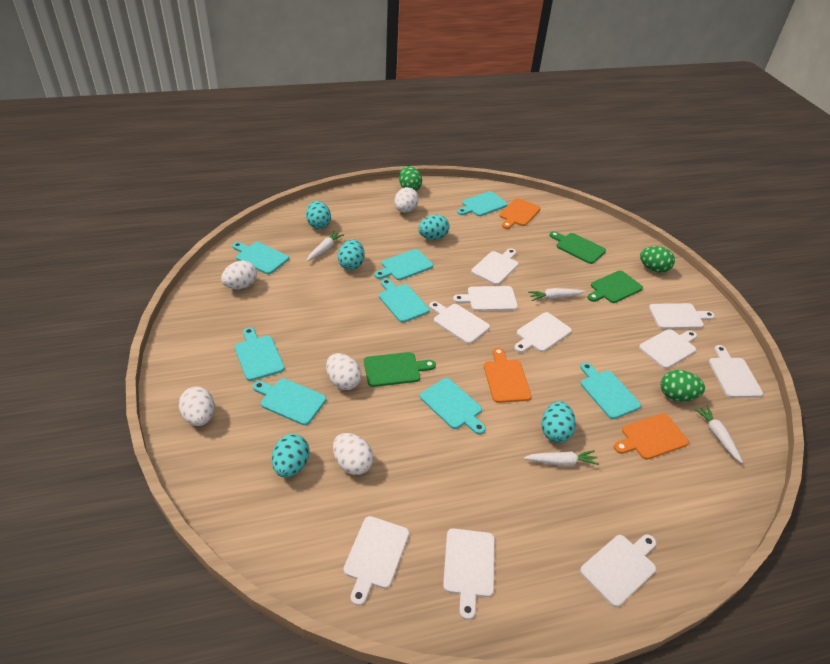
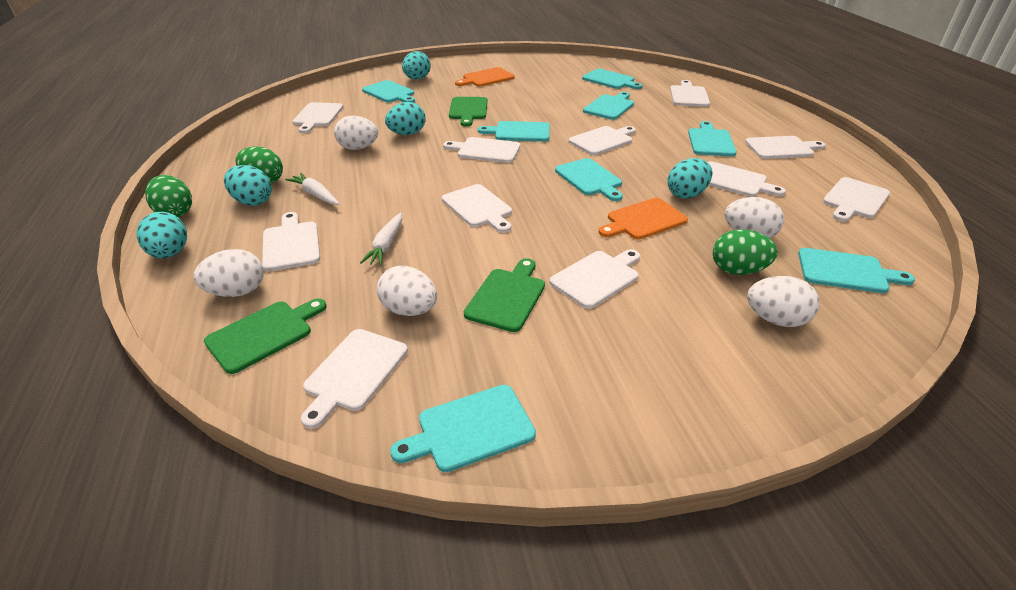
orange cutting board: [484,348,532,403] [499,198,541,229] [614,414,689,460] = 3 -> [455,67,515,87] [599,198,688,239] = 2
white carrot: [307,231,344,261] [524,450,599,466] [528,288,585,301] [694,405,743,463] = 4 -> [285,173,339,205] [360,213,402,266] = 2
white cutting board: [344,516,409,606] [429,301,490,344] [443,528,495,620] [453,286,518,311] [471,248,518,285] [514,312,572,353] [580,534,656,607] [639,329,697,369] [649,303,715,329] [709,345,763,398] = 10 -> [262,212,320,271] [292,102,343,134] [301,329,408,429] [442,184,512,233] [443,137,520,163] [549,249,640,309] [569,126,636,155] [670,80,710,107] [708,161,786,197] [745,136,826,159] [823,177,890,222] = 11

